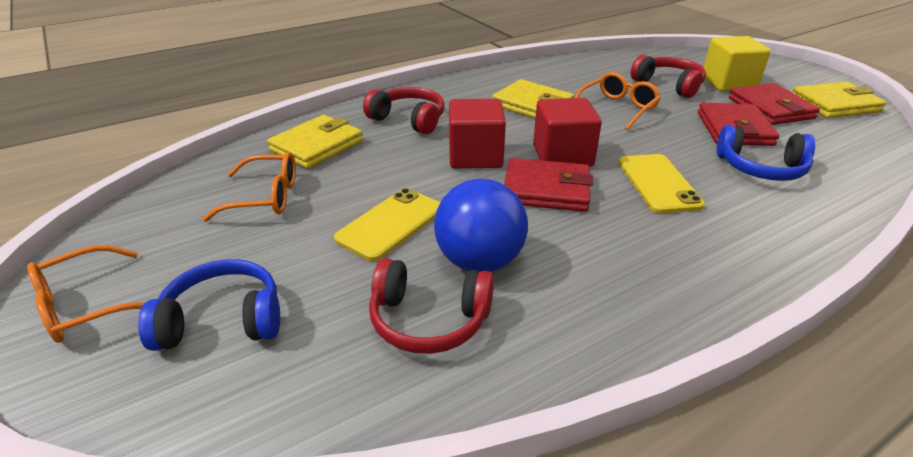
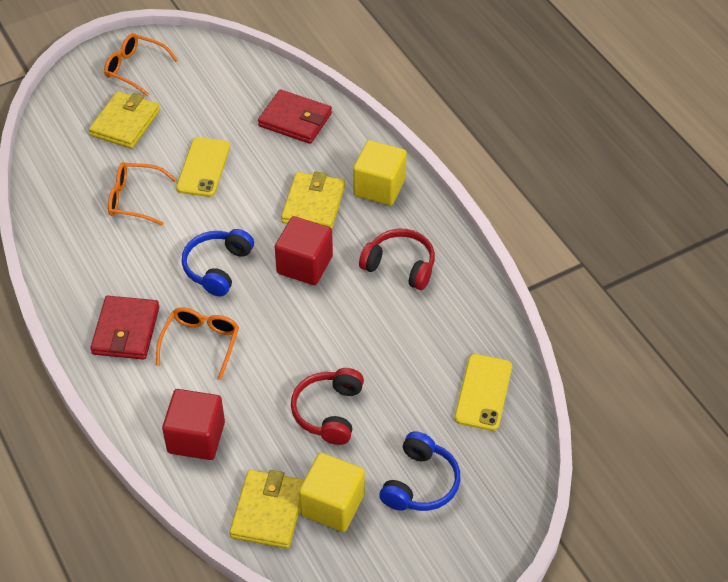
blue ball: [434,179,528,272] = 1 -> none = 0
red headphones: [363,87,445,134] [369,258,494,354] [631,55,706,98] = 3 -> [291,368,364,445] [359,229,435,290] = 2
red wallet: [504,158,593,212] [698,103,779,146] [729,83,820,125] = 3 -> [90,296,159,360] [258,90,332,144] = 2
yellow cube: [704,36,771,91] = 1 -> [299,453,365,532] [353,140,407,206] = 2

